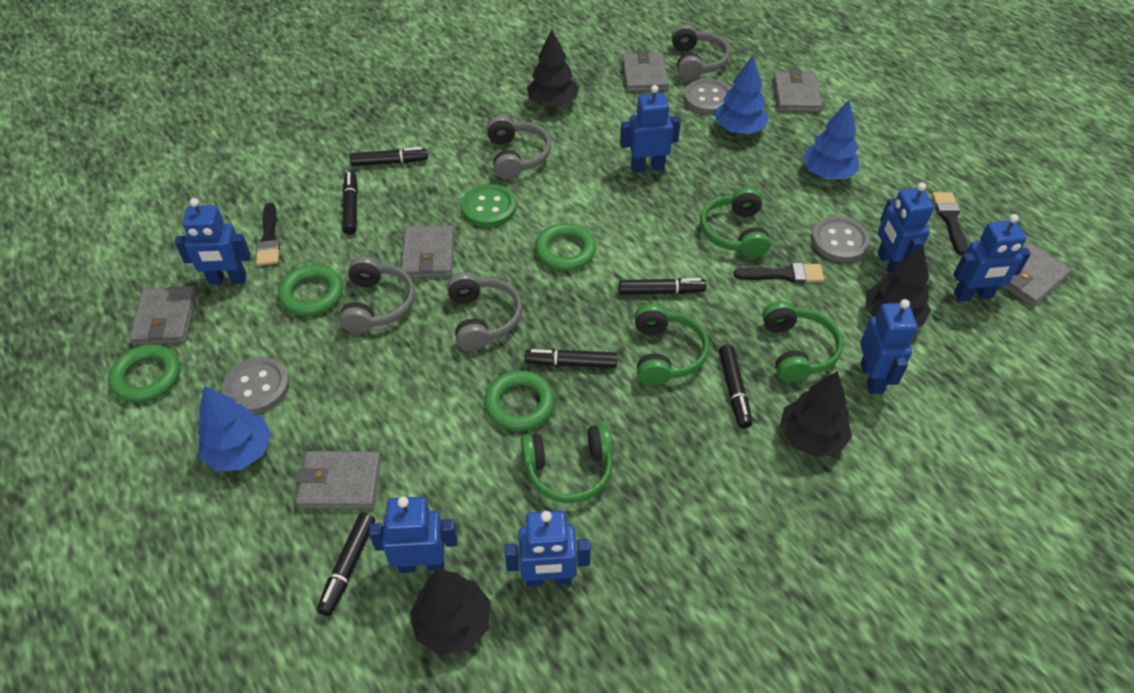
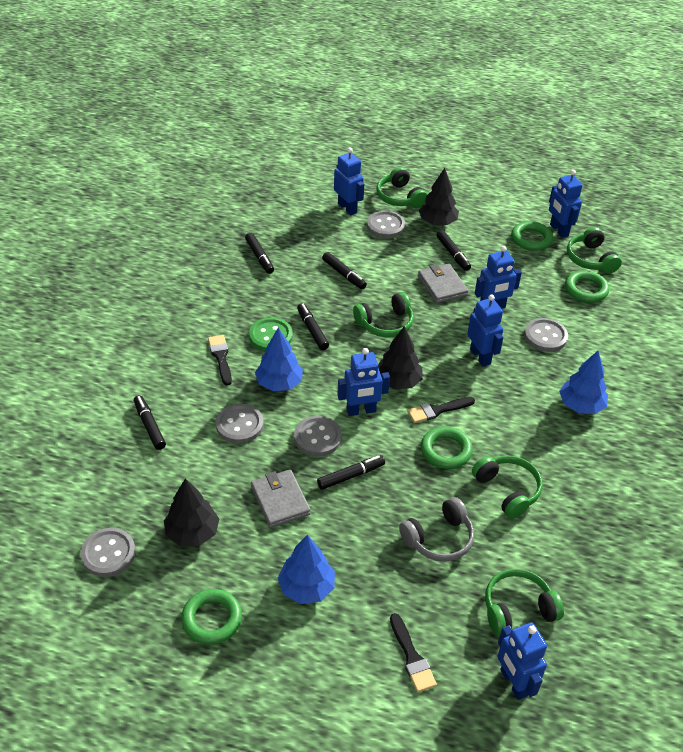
black tree: [409,569,491,655] [527,29,579,107] [780,371,852,457] [866,246,931,327] = 4 -> [164,478,219,546] [378,326,423,390] [419,168,459,225] = 3
blue robot: [174,198,251,285] [369,497,457,573] [505,510,591,587] [620,85,681,173] [860,299,917,394] [878,182,934,273] [953,214,1031,302] = 7 -> [334,148,364,215] [337,348,390,416] [467,295,503,367] [475,246,522,309] [497,622,547,700] [549,170,582,238] = 6
green headphones: [521,424,613,503] [635,304,709,386] [700,187,771,258] [762,301,843,383] = 4 -> [353,292,414,337] [376,167,428,208] [472,456,543,519] [485,569,564,635] [567,227,622,274] = 5
grey button: [222,357,290,414] [684,78,731,114] [811,216,870,262] = 3 -> [80,528,136,577] [216,404,263,443] [294,416,342,456] [367,211,405,238] [524,318,568,352] = 5
grey headphones: [339,256,415,334] [447,273,522,351] [487,116,551,179] [672,24,730,81] = 4 -> [399,497,474,562] = 1
grey wallet: [129,286,197,345] [296,451,381,509] [401,225,454,278] [622,50,669,92] [773,69,823,112] [1001,242,1072,307] = 6 -> [251,469,311,528] [418,264,469,303] = 2

